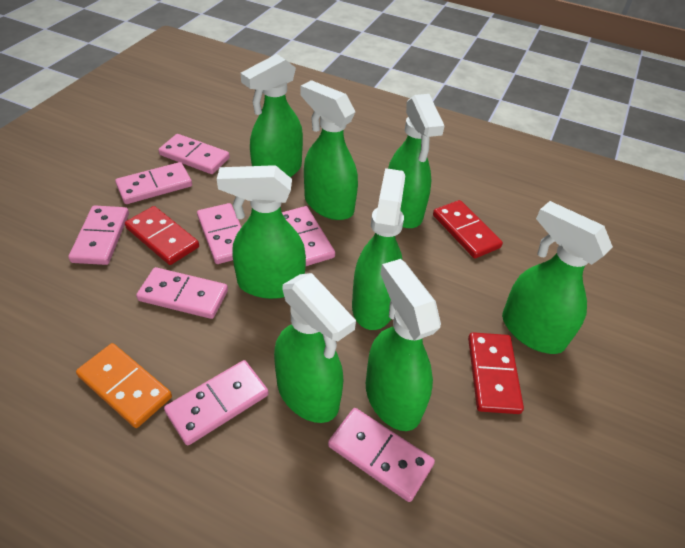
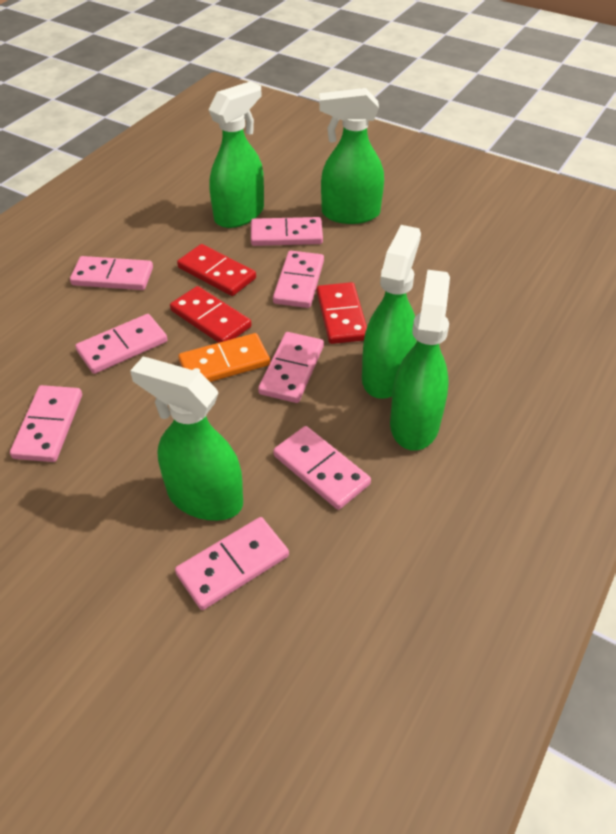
green spray bottle: [217,165,306,299] [240,54,303,177] [274,273,356,423] [300,80,358,220] [352,168,406,330] [366,259,441,431] [388,94,445,228] [502,201,613,354] = 8 -> [130,357,243,521] [208,81,264,228] [319,88,384,224] [362,225,421,399] [390,270,450,451] = 5

